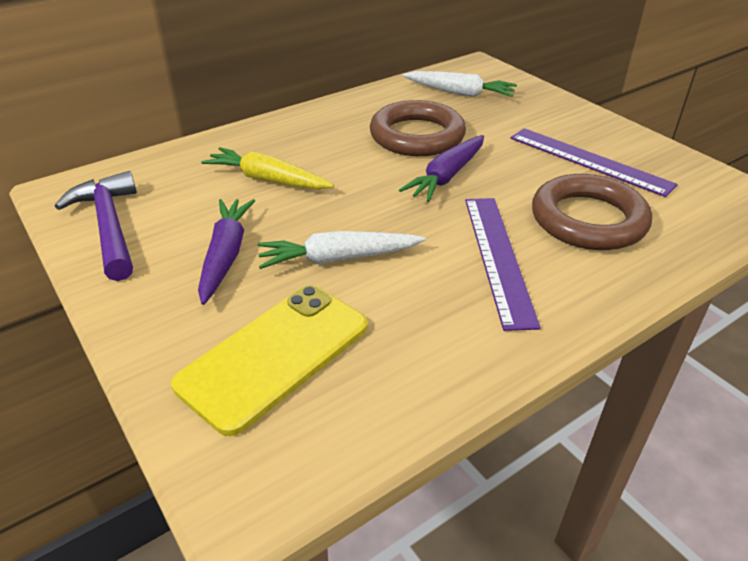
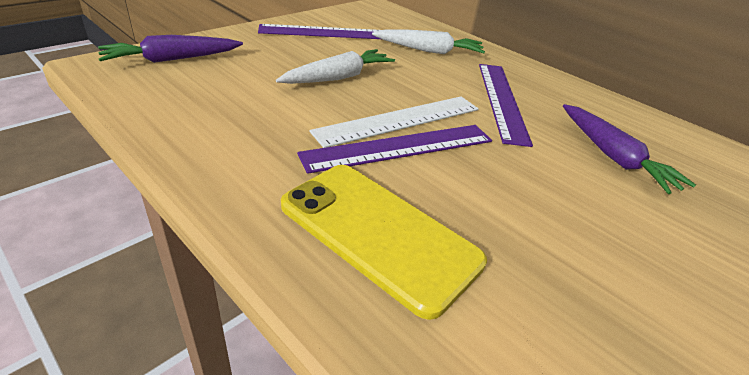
brown ring: [370,100,466,156] [532,174,652,250] = 2 -> none = 0
purple hammer: [55,171,137,281] = 1 -> none = 0
purple ruler: [465,198,541,331] [510,128,678,197] = 2 -> [258,24,380,39] [297,125,492,174] [479,64,533,147] = 3
white ruler: none = 0 -> [310,96,479,148] = 1
yellow carrot: [201,147,334,189] = 1 -> none = 0

